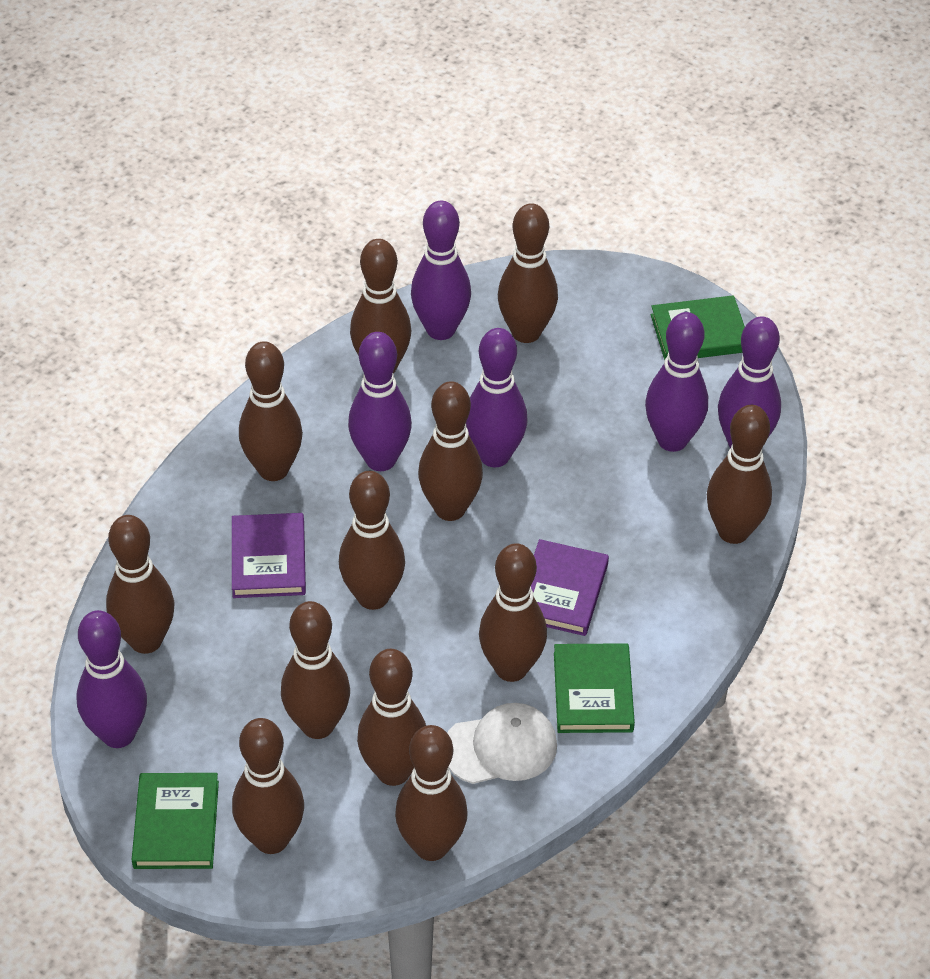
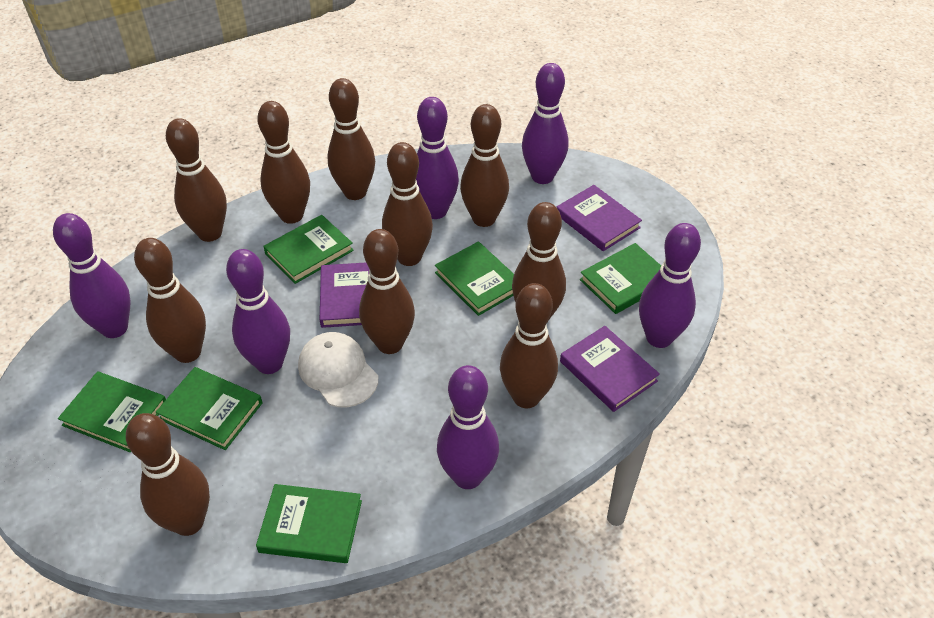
brown bowling pin: [106,515,174,654] [232,718,304,854] [239,341,303,481] [281,601,350,739] [339,471,405,610] [350,239,411,374] [357,649,426,786] [395,725,468,861] [418,381,483,521] [479,543,547,682] [498,203,558,343] [707,405,772,544] = 12 -> [126,413,210,536] [134,238,206,363] [166,118,227,242] [257,101,310,224] [327,78,375,200] [359,229,415,354] [382,142,433,266] [460,104,509,227] [500,283,558,408] [512,202,566,321] = 10
green book: [132,773,219,869] [554,643,635,733] [651,295,745,360] = 3 -> [58,371,166,452] [156,367,262,450] [256,484,362,563] [263,215,354,284] [435,242,514,316] [580,243,661,314] = 6
purple book: [232,513,306,598] [531,539,609,636] = 2 -> [320,263,369,328] [556,185,642,251] [560,326,660,412] = 3

